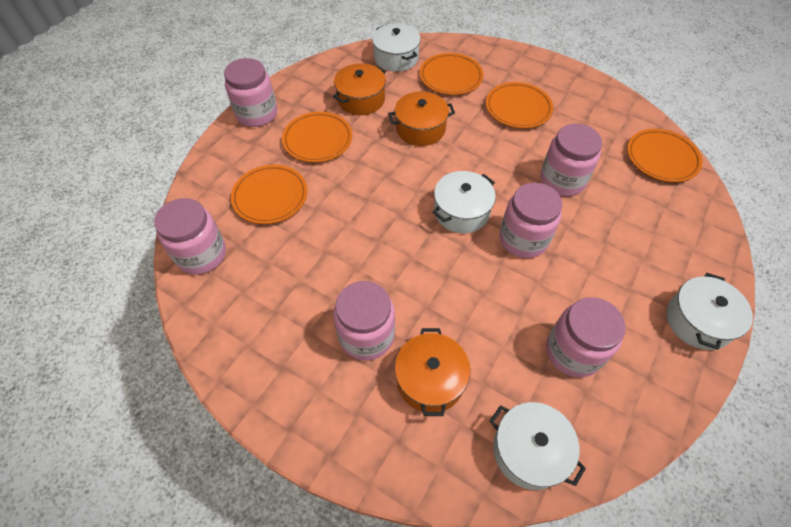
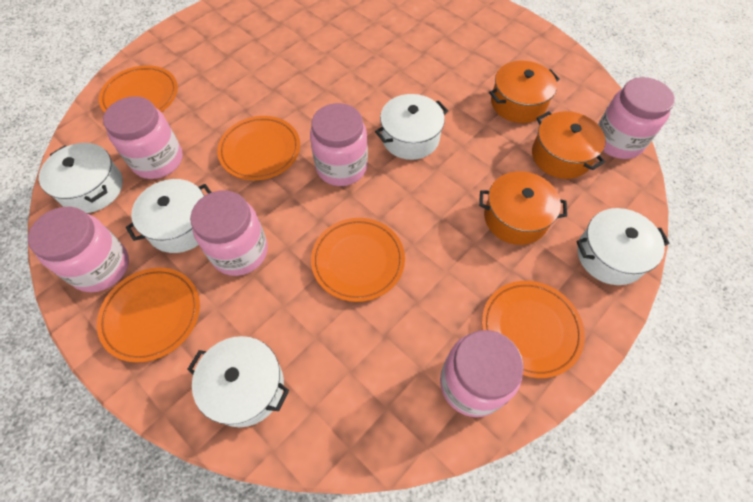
white pot: [372,24,421,72] [432,171,496,233] [490,402,586,490] [667,273,753,350] = 4 -> [39,143,123,213] [126,179,212,253] [187,336,289,427] [375,94,448,160] [576,208,670,285] = 5

